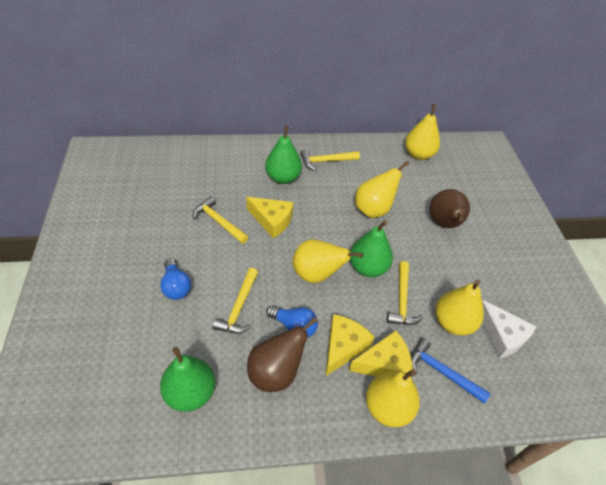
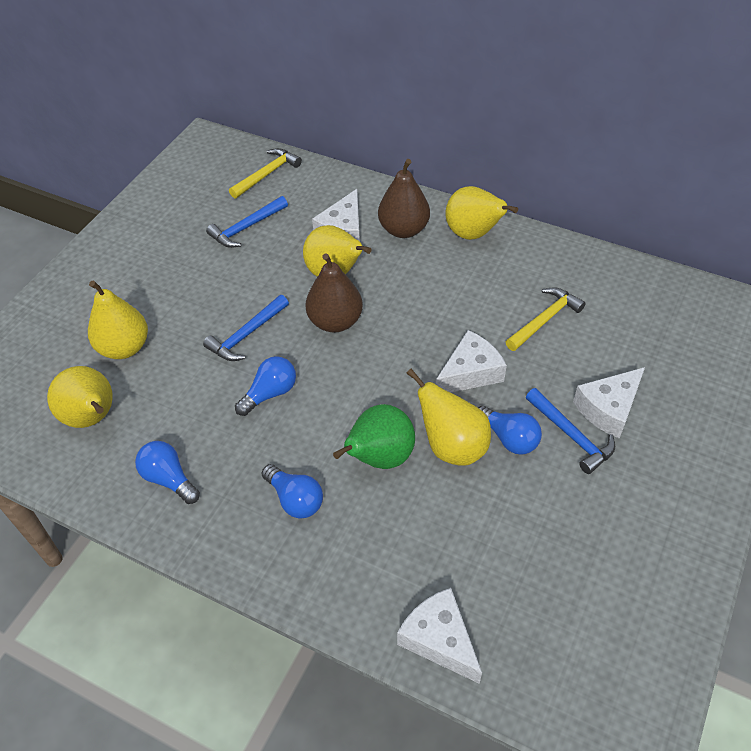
blue hammer: [411,338,491,403] = 1 -> [203,295,289,361] [206,196,288,248] [526,388,615,474] = 3
blue light bulb: [160,258,191,300] [266,305,318,338] = 2 -> [135,441,200,504] [235,356,296,416] [261,464,323,518] [478,406,542,455] = 4
green pear: [160,347,215,412] [265,125,302,184] [350,220,393,277] = 3 -> [333,404,415,469] = 1
white cheese: [482,300,536,359] = 1 -> [312,189,360,241] [397,588,482,684] [436,330,507,393] [573,367,645,439] = 4
yellow cheese: [246,197,294,238] [325,314,374,376] [349,330,413,377] = 3 -> none = 0
yellow hammer: [193,196,248,244] [212,268,258,334] [300,149,360,170] [387,261,423,325] = 4 -> [229,148,302,199] [506,288,586,351] = 2

